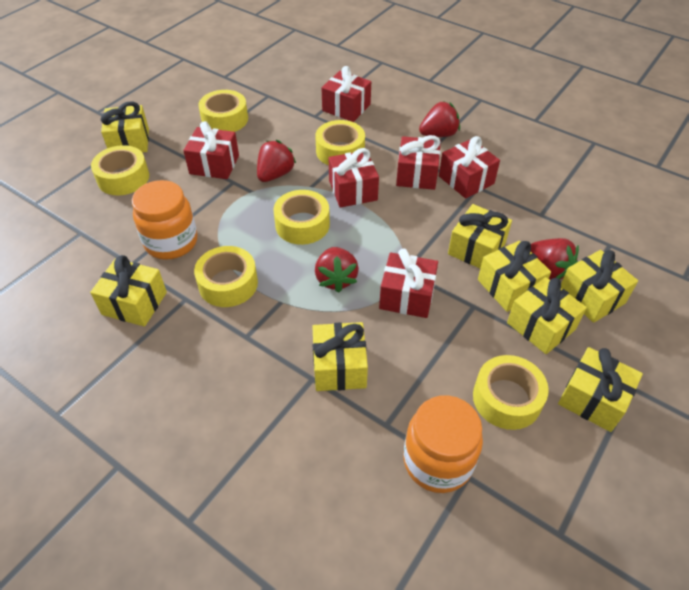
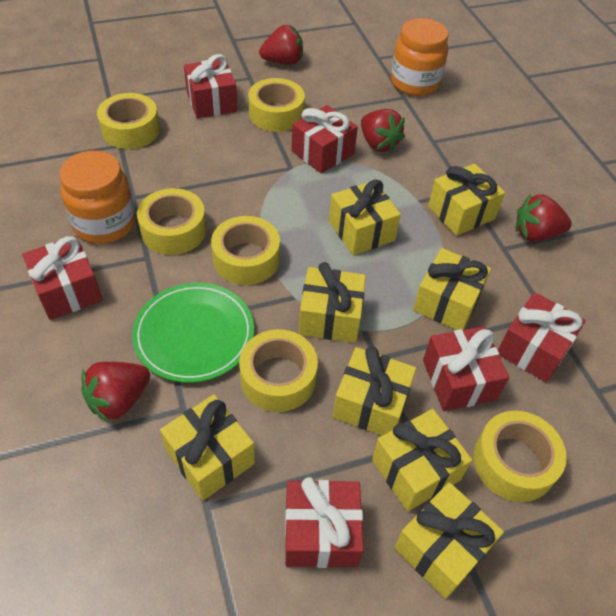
green plate: none = 0 -> [132,283,254,383] = 1

